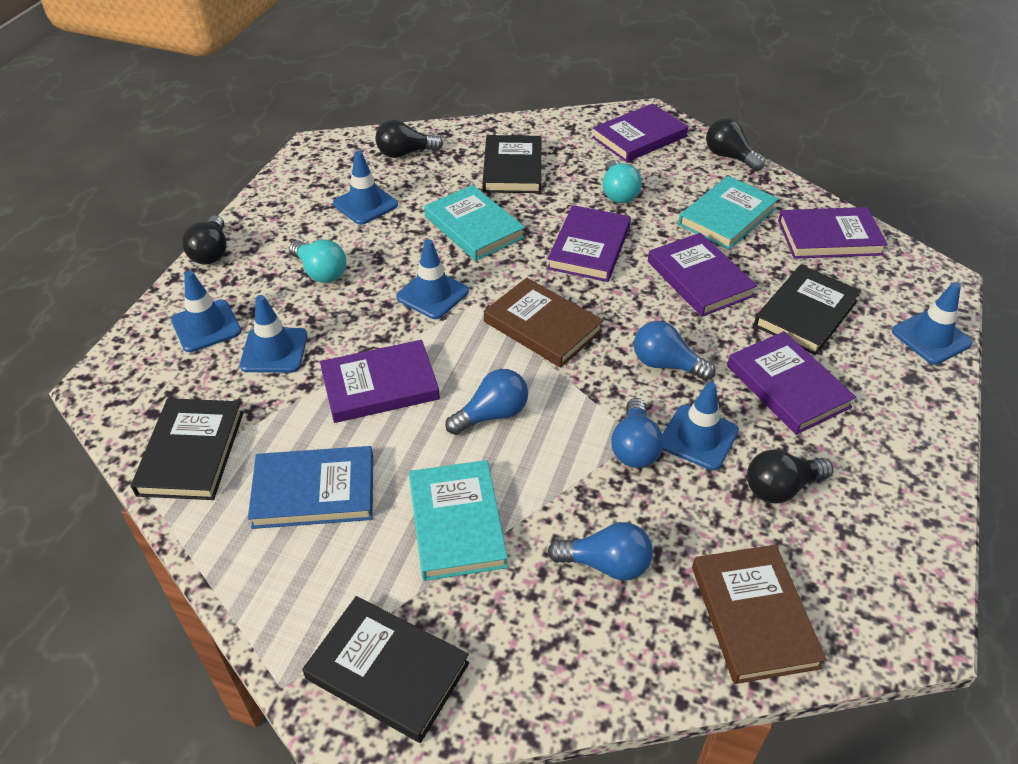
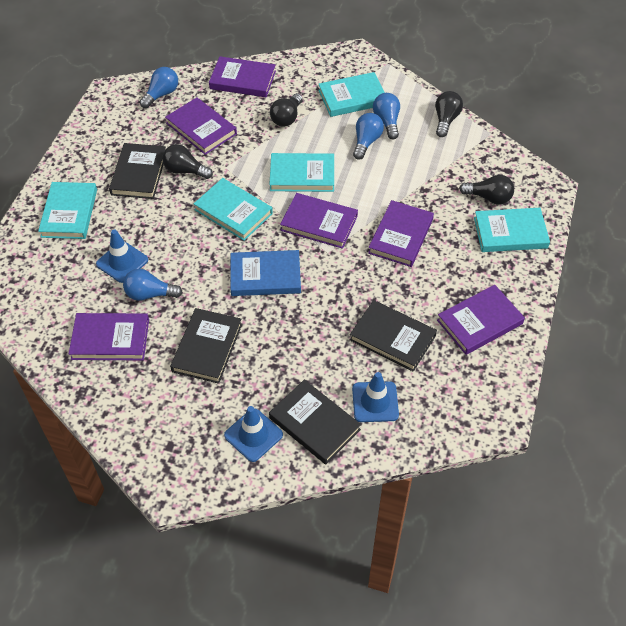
blue traffic cone: [171,271,241,352] [240,295,307,373] [333,151,398,225] [396,239,469,319] [663,382,739,470] [892,282,973,364] = 6 -> [96,230,148,283] [224,406,283,462] [352,372,399,422] = 3
brown book: [484,278,604,368] [692,545,827,684] = 2 -> none = 0
turquoise book: [409,460,508,581] [424,185,525,261] [678,176,779,250] = 3 -> [38,182,97,239] [194,178,273,241] [269,153,334,192] [318,72,385,117] [474,208,550,252] = 5
turquoise light bulb: [289,239,346,283] [602,160,642,203] = 2 -> none = 0

